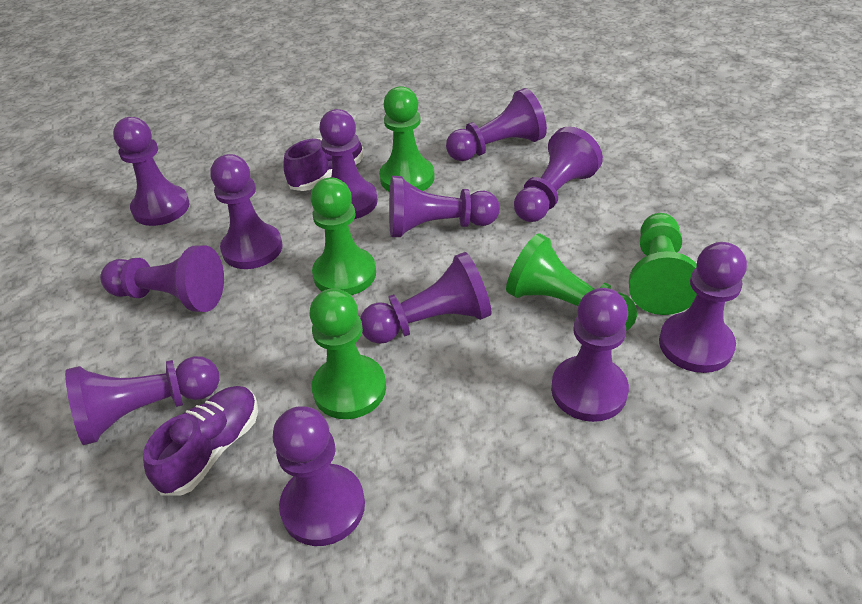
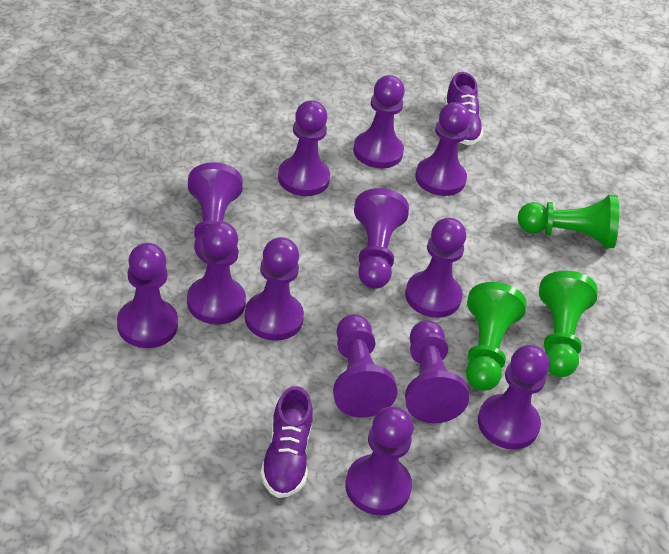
green pawn: [310,177,376,295] [310,288,386,419] [379,86,435,192] [506,234,637,331] [629,213,697,315] = 5 -> [466,282,527,391] [518,195,619,248] [539,270,598,377] = 3
purple pawn: [65,356,219,445] [100,245,224,312] [113,117,190,226] [210,154,283,269] [273,406,365,546] [319,109,378,219] [360,252,491,344] [389,176,500,237] [446,88,547,161] [514,126,603,222] [551,288,629,422] [659,242,747,373] = 12 -> [117,243,178,348] [187,221,246,325] [188,162,243,261] [244,237,304,341] [278,100,330,196] [333,314,397,417] [345,407,414,515] [353,75,405,168] [354,188,409,289] [405,218,466,318] [405,320,469,423] [415,102,471,196] [478,345,550,449] = 13

